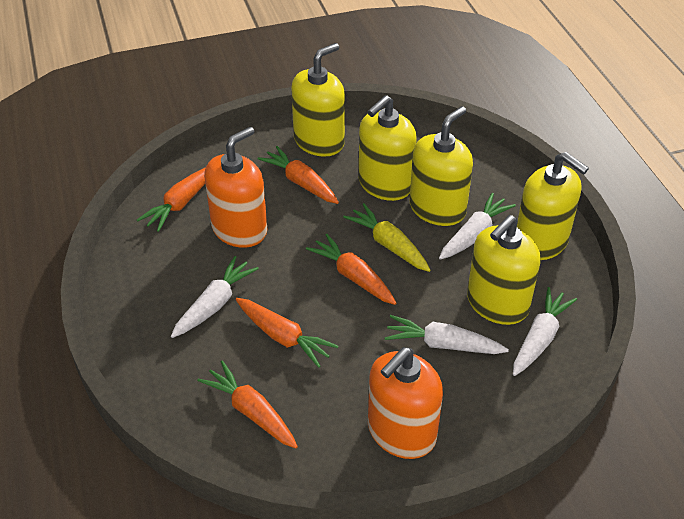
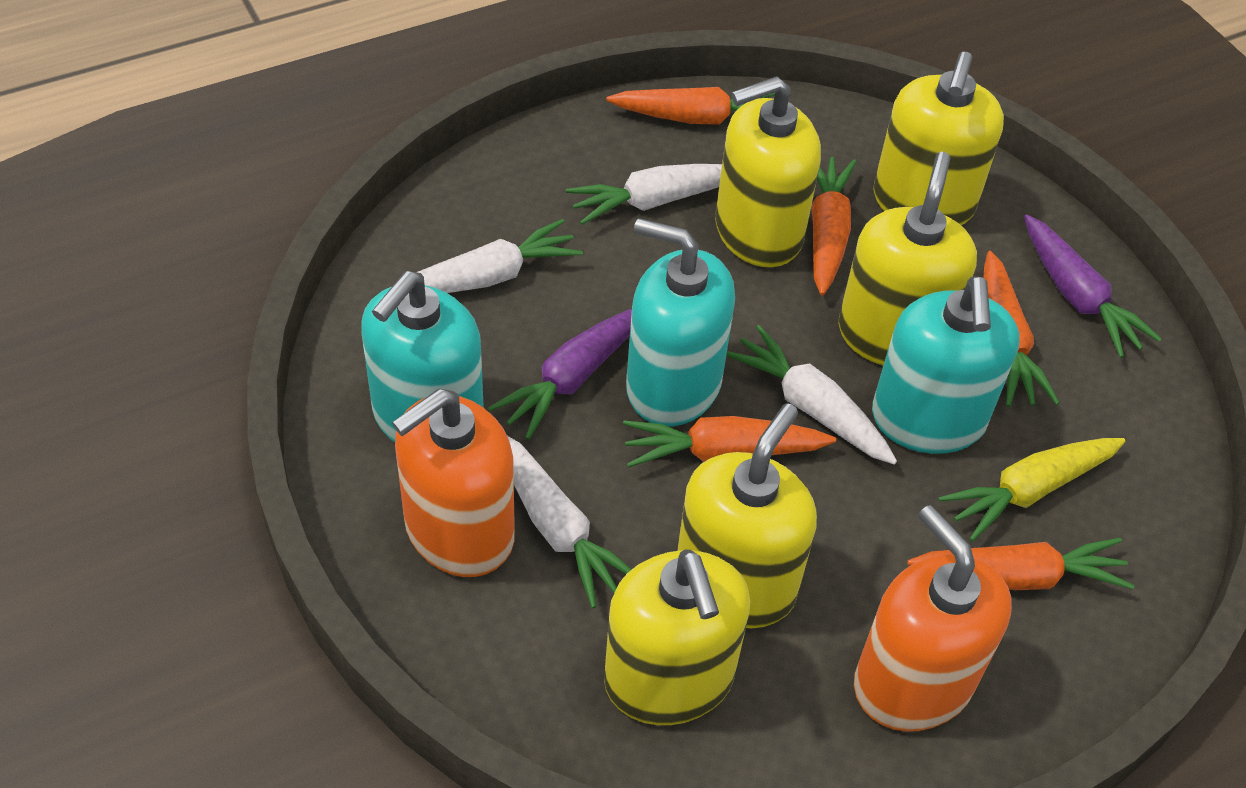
purple carrot: none = 0 -> [488,309,632,439] [1024,215,1162,358] = 2
turquoise soap dispenser: none = 0 -> [361,271,484,442] [626,218,735,426] [872,276,1020,454] = 3

